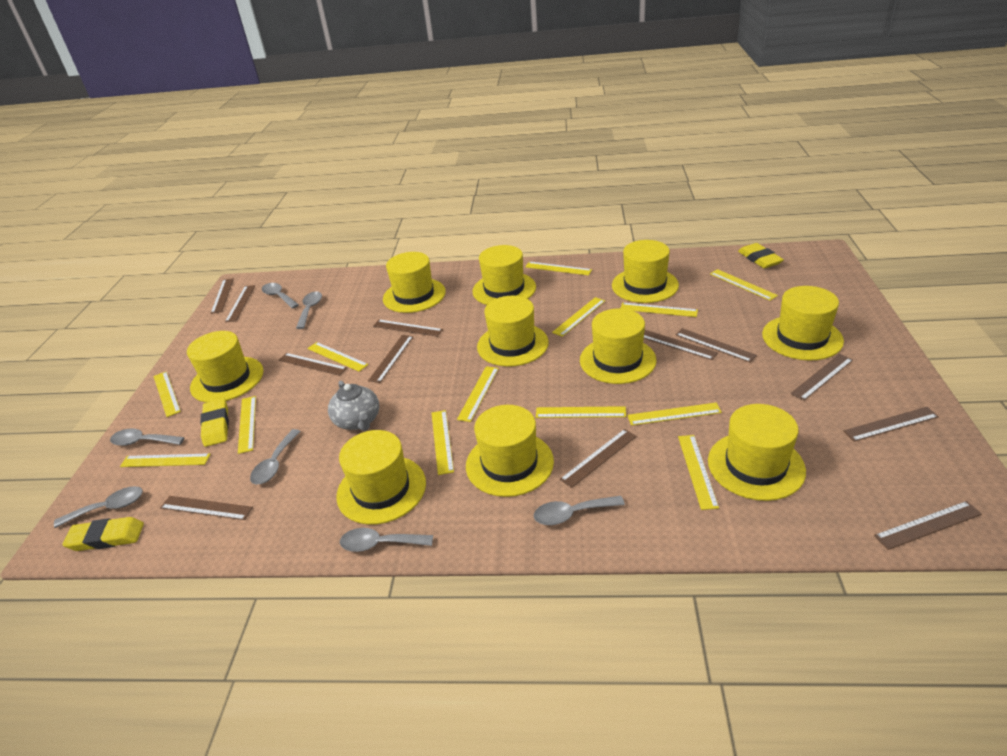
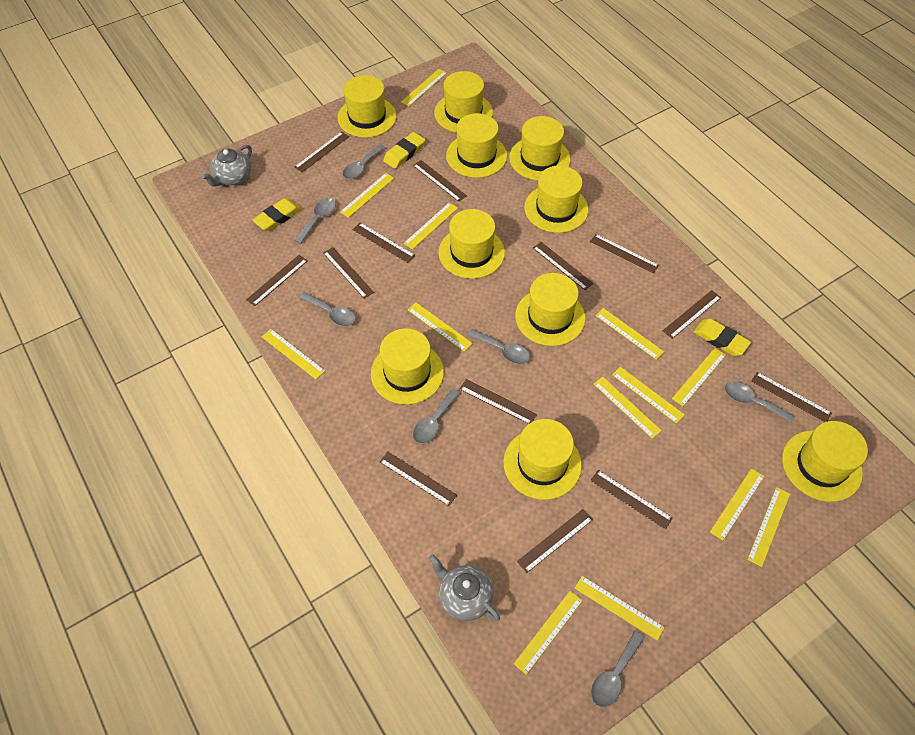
brown ruler: [160,496,253,520] [211,278,234,314] [225,285,255,322] [278,353,347,376] [368,335,413,383] [373,320,443,337] [560,429,637,488] [644,330,718,360] [676,328,757,362] [790,354,853,401] [844,407,939,442] [874,501,982,550] = 12 -> [246,255,308,306] [295,131,349,172] [323,247,374,299] [353,223,415,263] [379,451,457,506] [413,160,467,202] [460,379,537,424] [517,509,593,573] [533,242,594,290] [590,234,659,273] [590,470,673,529] [663,290,721,339] [751,372,832,422] = 13
grey teapot: [328,381,379,431] = 1 -> [201,145,252,187] [429,554,500,621] = 2

